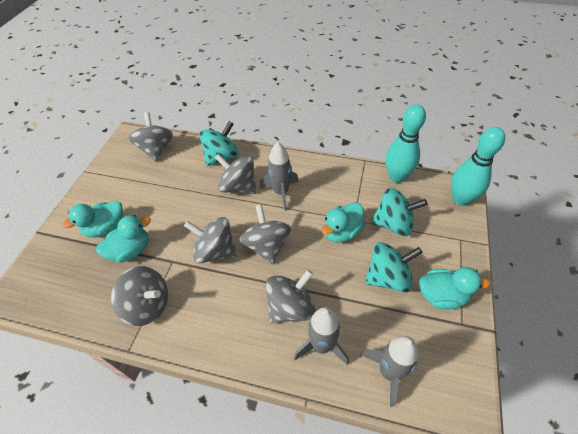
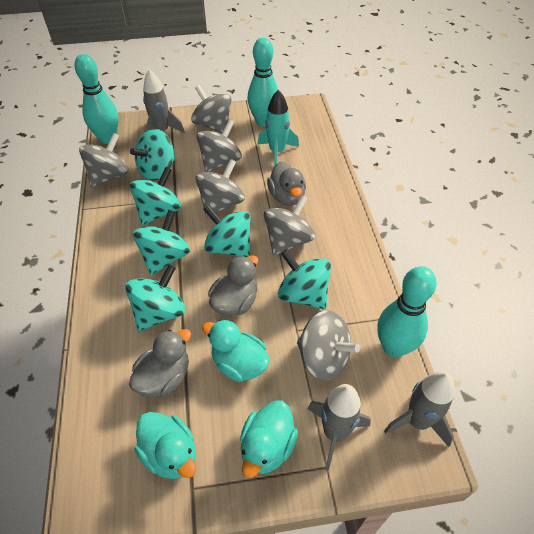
grey duck: none = 0 -> [129,329,191,397] [208,255,258,316] [267,161,306,206] = 3
turquoise bowling pin: [386,104,426,183] [451,127,505,206] = 2 -> [75,54,118,144] [247,38,278,126] [377,266,437,358] = 3
turquoise duck: [63,200,123,238] [96,215,151,263] [322,202,365,243] [419,267,490,310] = 4 -> [134,412,196,479] [202,319,270,382] [240,400,298,478] = 3
turquoise rocket: none = 0 -> [258,90,299,167] = 1
turquoise spinning top: [199,121,239,166] [365,242,423,293] [371,188,427,236] = 3 -> [125,265,185,331] [130,129,175,180] [130,167,181,226] [133,210,190,275] [203,205,251,257] [278,249,331,310] = 6

